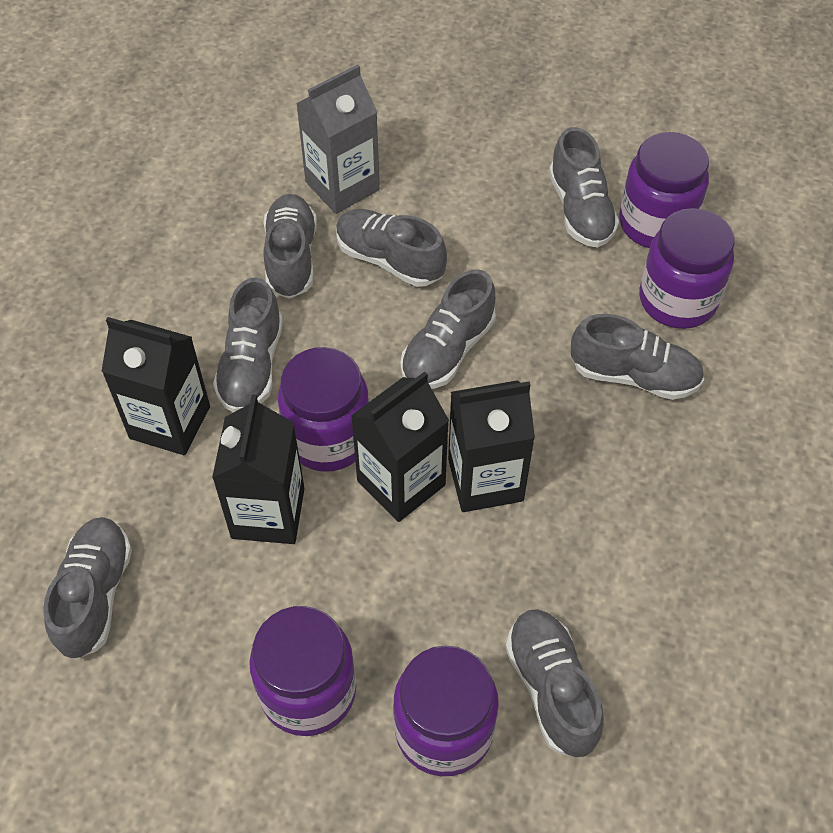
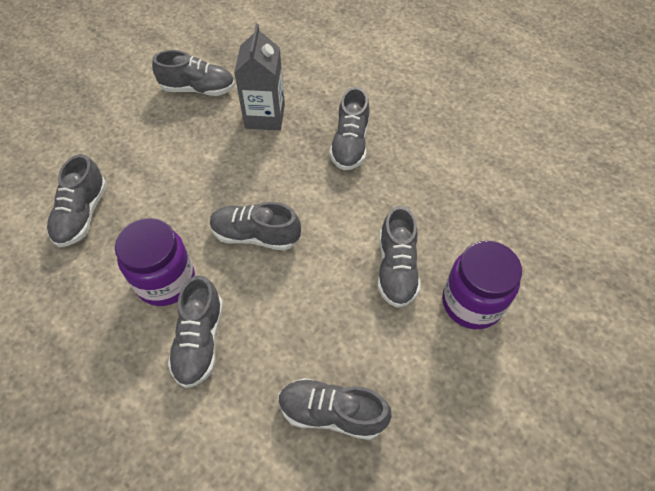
black carton: [101,317,210,455] [212,394,305,544] [351,372,449,522] [448,380,535,512] = 4 -> none = 0
grey shoe: [43,517,132,659] [213,277,283,413] [263,194,317,299] [336,209,447,287] [400,269,496,389] [506,609,604,757] [549,127,619,247] [571,314,704,400] = 8 -> [47,154,107,247] [152,50,235,96] [168,275,223,388] [210,202,301,251] [278,378,392,440] [330,87,369,170] [378,206,420,308] = 7
purple jar: [249,606,356,736] [278,347,369,472] [393,645,499,776] [619,132,709,248] [639,208,735,329] = 5 -> [115,218,195,306] [442,241,522,329] = 2

